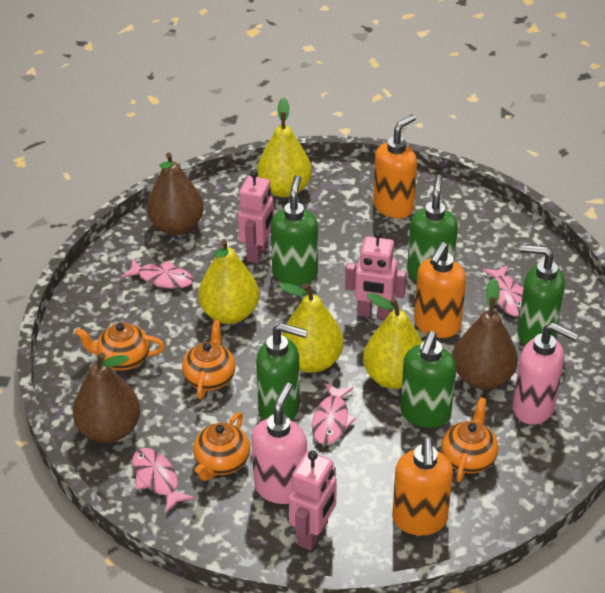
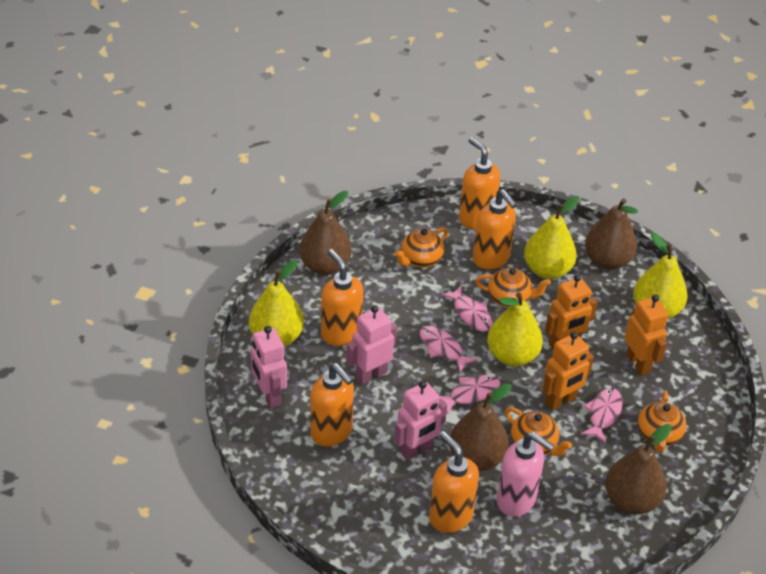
brown pear: [73,353,140,443] [147,152,204,235] [453,278,518,390] = 3 -> [299,191,352,275] [450,384,511,471] [585,199,638,270] [605,424,672,514] = 4
green soap dispenser: [256,323,308,421] [271,175,318,285] [400,331,456,428] [407,175,458,281] [517,245,565,345] = 5 -> none = 0
orange robot: none = 0 -> [542,331,594,410] [545,274,598,349] [624,294,668,375] = 3
orange soap dispenser: [373,114,417,218] [392,437,453,536] [414,242,466,338] = 3 -> [310,363,354,446] [321,249,363,346] [429,431,479,533] [459,137,500,229] [473,189,517,269] = 5
pink soap dispenser: [252,383,307,504] [513,322,579,425] = 2 -> [497,432,555,517] = 1

